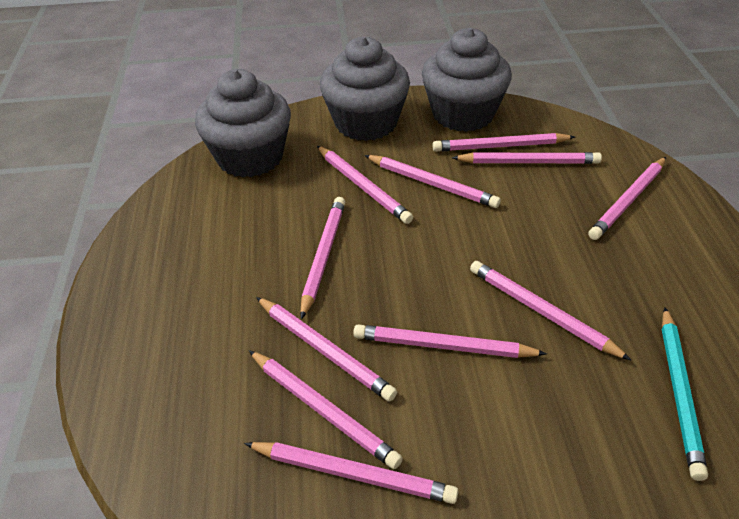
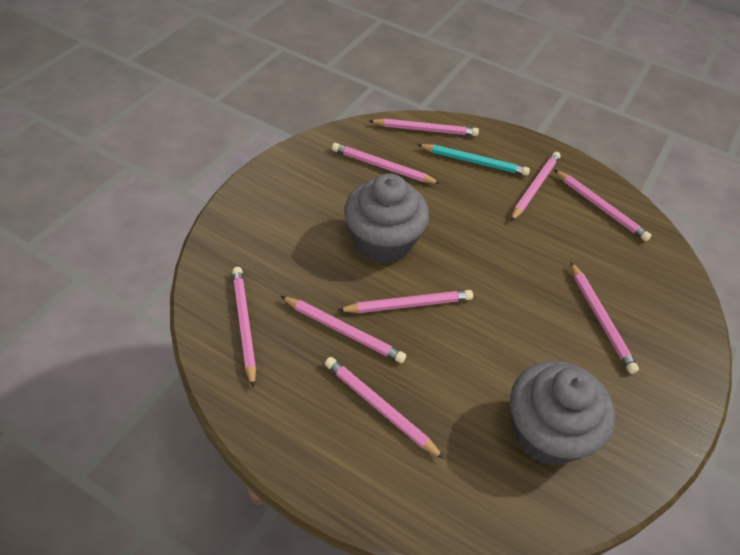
grey cupcake: [195,69,291,178] [320,36,410,141] [422,28,512,132] = 3 -> [344,173,429,264] [510,361,615,465] = 2
pink pencil: [244,442,459,504] [249,350,403,469] [256,297,397,402] [300,197,345,319] [317,146,413,224] [353,324,547,358] [364,155,501,208] [433,133,575,152] [452,152,602,164] [470,261,631,360] [588,157,666,240] = 11 -> [232,267,256,388] [281,296,406,363] [325,357,445,459] [332,143,441,184] [338,290,473,313] [369,118,479,136] [511,152,561,221] [554,169,652,241] [570,262,639,374] = 9

